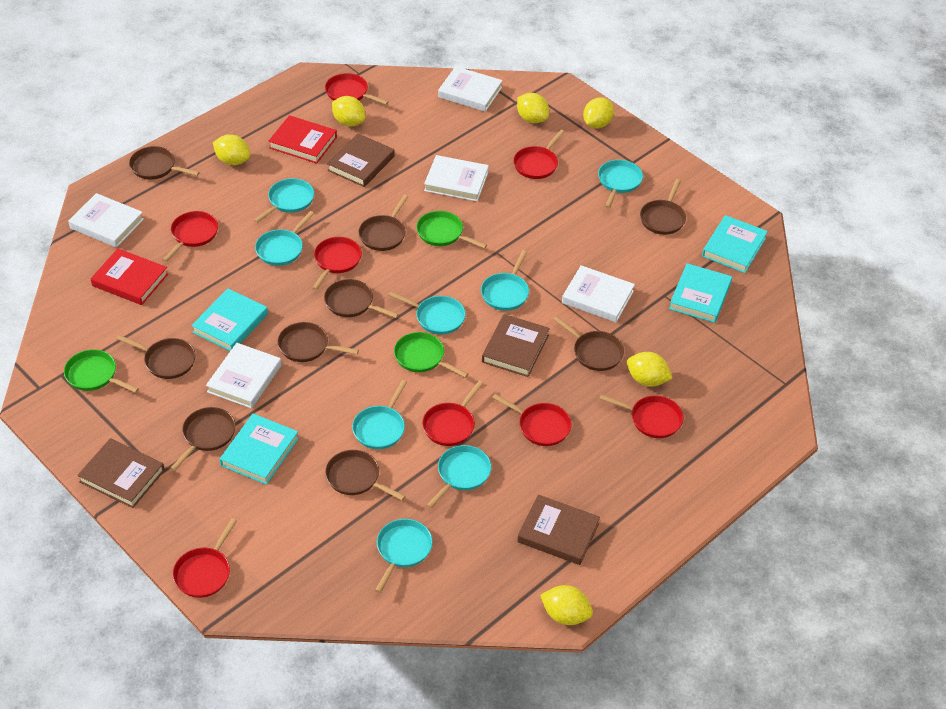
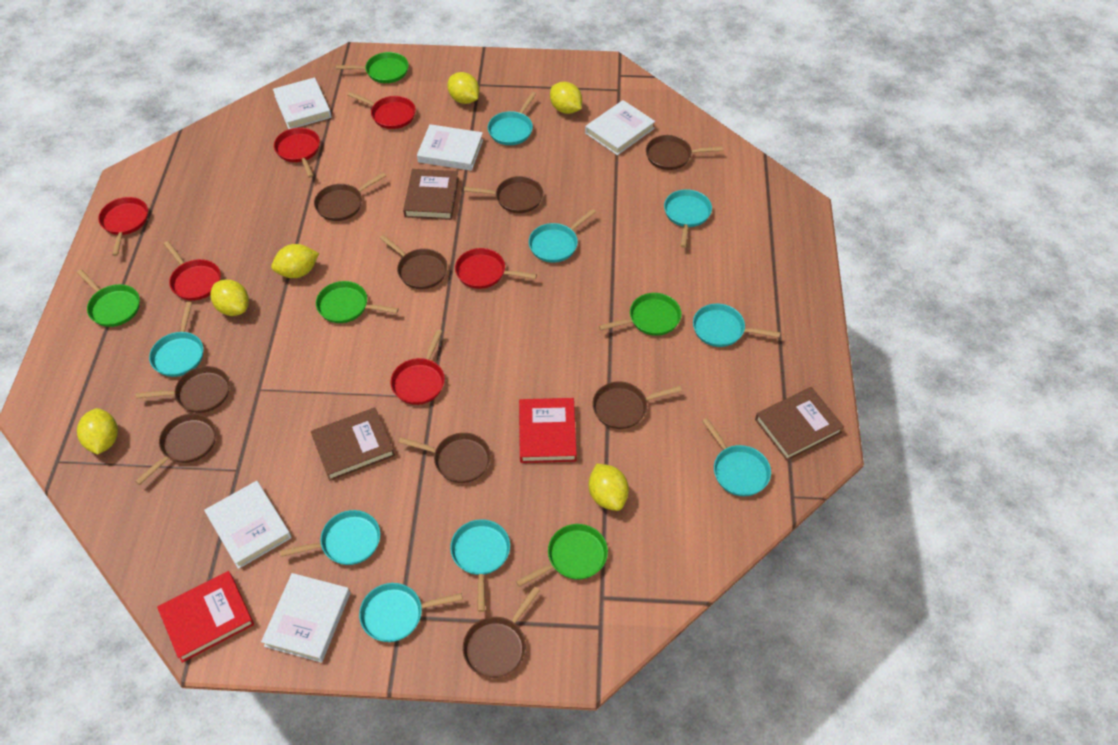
brown book: [77,438,165,508] [327,134,395,187] [482,314,550,377] [517,494,600,565] = 4 -> [311,407,395,481] [403,169,459,220] [755,387,844,461] = 3
green pan: [64,349,139,393] [394,332,468,378] [416,211,487,249] = 3 -> [76,269,140,327] [316,281,399,323] [336,52,409,83] [516,524,608,587] [599,293,681,336] = 5
red pan: [163,211,218,262] [173,518,237,598] [312,237,362,290] [325,73,389,105] [422,381,484,446] [492,394,572,446] [513,130,564,179] [599,394,683,438] = 8 -> [98,197,148,256] [164,241,221,301] [274,128,320,178] [347,92,416,129] [390,329,445,405] [455,248,537,289] = 6
turquoise book: [191,288,268,351] [220,413,299,485] [669,263,732,323] [702,215,768,273] = 4 -> none = 0
turquoise pan: [253,178,314,223] [255,211,314,266] [352,380,407,449] [375,519,433,593] [388,291,466,335] [426,445,491,509] [481,250,529,311] [598,160,643,208] = 8 -> [149,302,203,377] [280,510,380,565] [359,583,463,642] [450,519,510,612] [488,92,536,145] [529,209,596,263] [664,189,712,248] [693,304,780,347] [702,418,771,496] = 9

